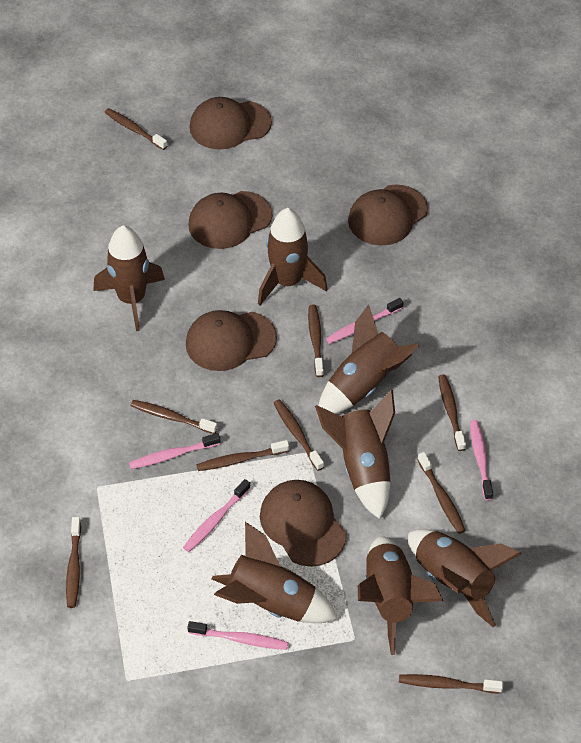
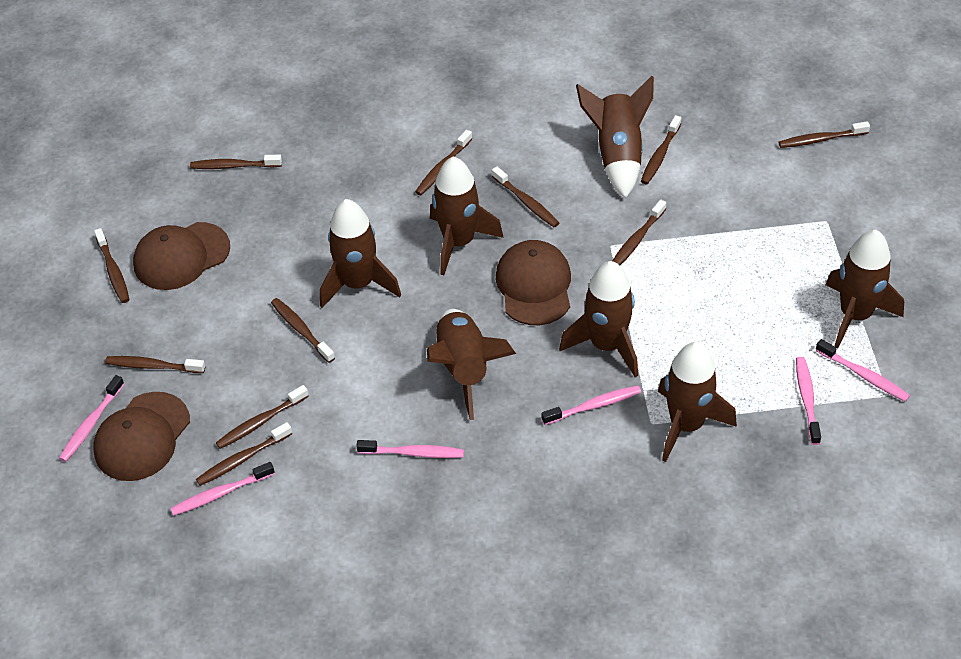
brown cap: [186,310,277,371] [188,191,273,249] [190,97,272,150] [260,480,346,567] [348,185,428,246] = 5 -> [93,392,190,481] [133,222,230,290] [496,240,571,325] = 3
brown toothbrush: [66,517,81,608] [105,108,167,150] [131,400,217,434] [196,440,289,471] [274,399,324,471] [308,304,324,377] [399,674,503,693] [417,452,466,534] [438,374,466,451] = 9 -> [94,228,129,303] [105,356,205,373] [190,155,282,169] [196,422,292,486] [216,385,309,449] [271,298,335,363] [415,130,472,195] [492,166,559,227] [612,200,666,265] [641,115,681,184] [779,121,870,148] = 11
pink toothbrush: [129,433,220,469] [183,479,251,552] [187,621,288,650] [326,298,404,344] [470,420,493,500] = 5 -> [59,375,124,462] [170,462,275,516] [356,440,464,458] [542,385,641,425] [796,357,821,445] [816,339,910,402] = 6

